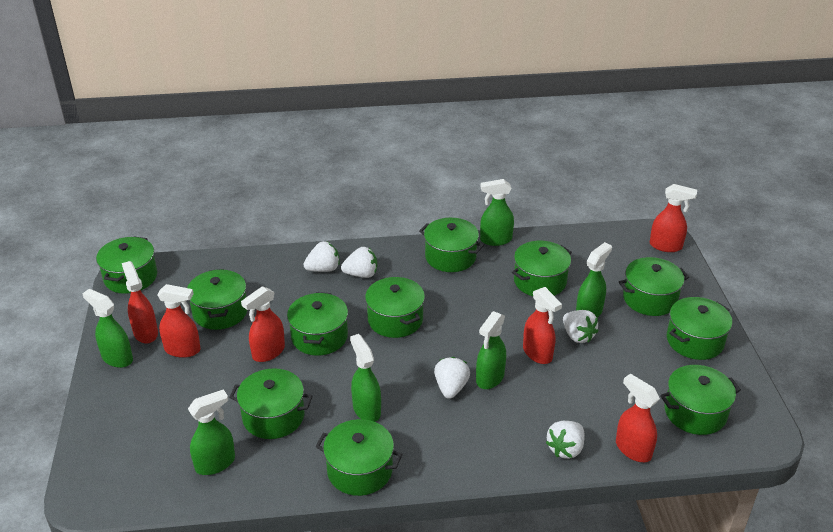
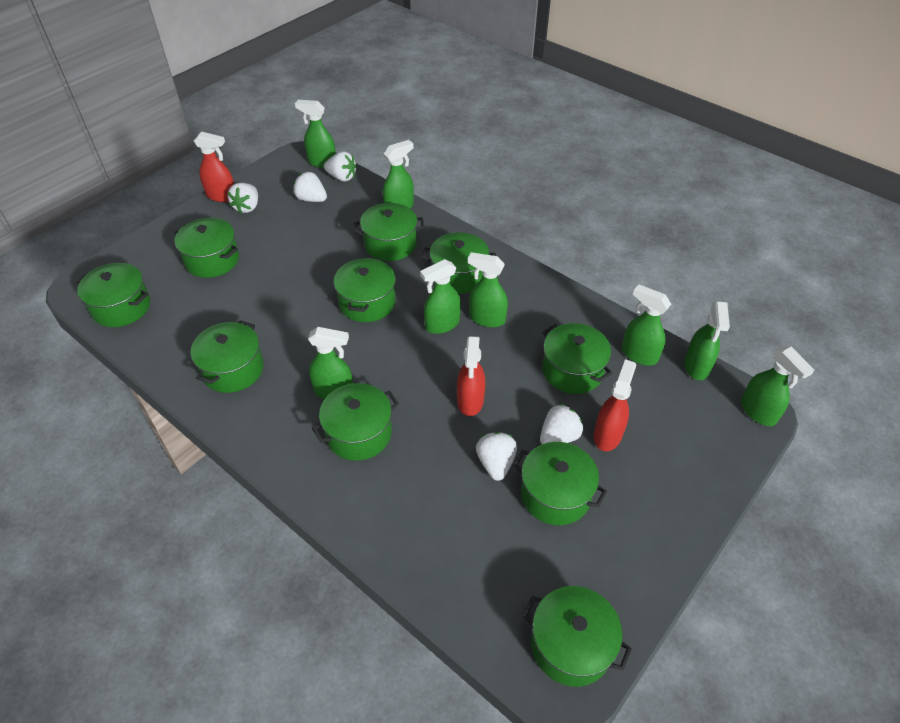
green pot: [96,237,157,294] [187,269,247,330] [229,368,313,439] [287,292,348,355] [315,419,403,496] [365,277,425,338] [419,218,484,272] [512,241,572,296] [619,257,689,316] [660,365,741,435] [667,297,732,360] = 11 -> [77,263,150,327] [174,218,239,278] [191,320,264,393] [312,383,399,461] [334,257,396,322] [354,203,424,261] [422,232,496,294] [513,442,607,525] [522,586,632,687] [542,323,612,394] = 10
green spray bottle: [82,289,133,368] [188,389,235,475] [350,334,381,422] [476,311,506,389] [480,179,514,246] [576,242,612,317] = 6 -> [295,100,336,168] [308,327,353,399] [383,140,414,208] [420,259,461,334] [468,252,508,327] [622,284,671,366] [684,302,730,380] [741,346,814,426] = 8
red spray bottle: [122,261,158,344] [157,284,201,358] [241,286,285,362] [523,287,562,364] [616,374,660,462] [650,184,697,252] = 6 -> [194,131,234,202] [457,336,485,416] [594,359,636,451] = 3

